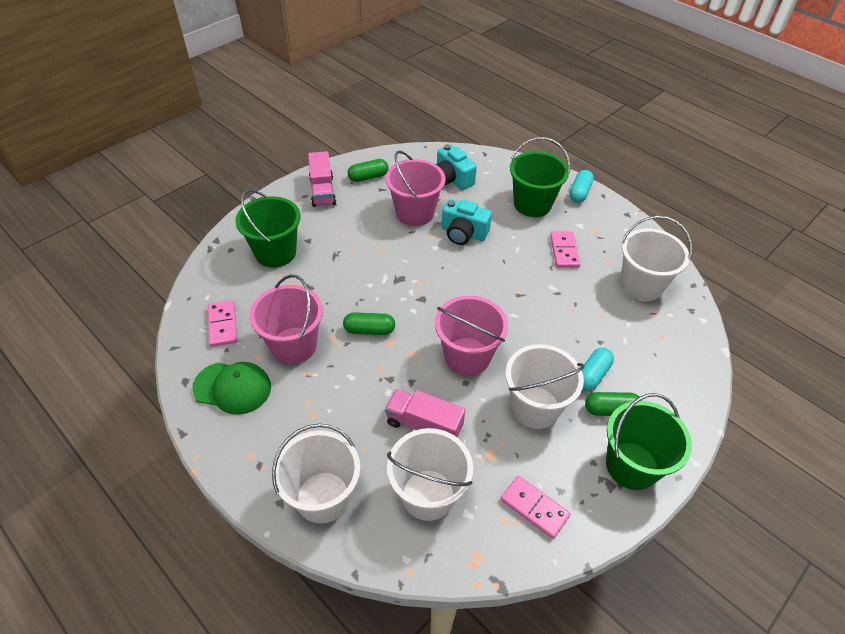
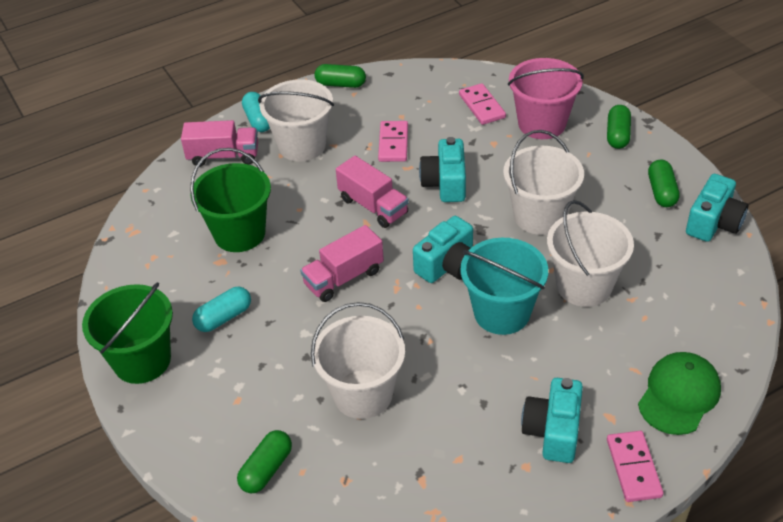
green bucket: [235,189,301,268] [509,137,570,217] [606,393,692,490] = 3 -> [82,282,173,384] [190,148,271,252] = 2
green capsule: [343,312,395,335] [347,159,389,182] [585,392,642,416] = 3 -> [237,430,292,493] [315,64,366,88] [607,105,631,149] [648,159,680,207] = 4
pink bucket: [249,275,323,364] [386,151,445,226] [435,296,508,376] = 3 -> [508,58,584,139] = 1
pink truck: [308,151,336,207] [385,389,465,437] = 2 -> [181,120,258,167] [300,225,384,302] [336,156,409,228] = 3
turquoise bucket: none = 0 -> [460,238,548,335] = 1
turquoise camera: [436,144,477,190] [441,199,492,245] = 2 -> [413,216,473,283] [419,137,466,202] [521,378,583,463] [686,174,748,242] = 4

